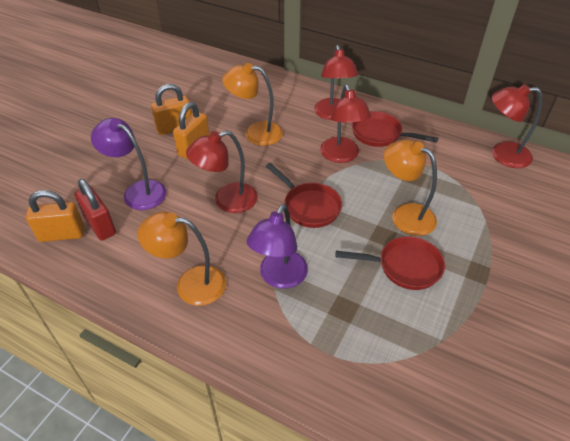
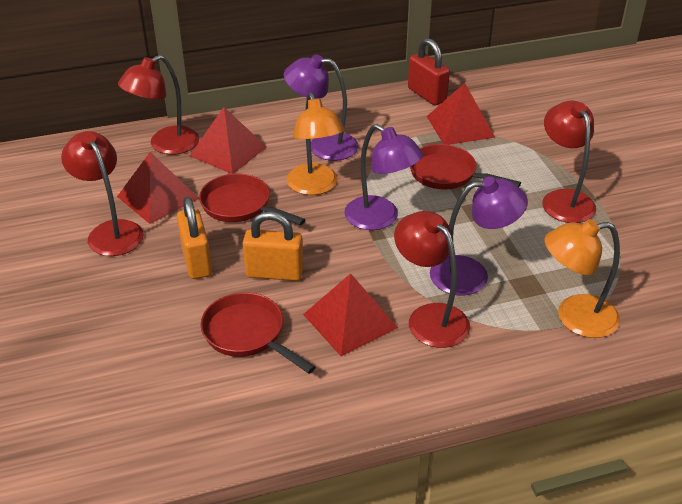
orange lamp: [138,211,226,306] [222,63,283,146] [384,139,437,236] = 3 -> [286,93,344,195] [545,219,620,338] = 2
orange padlock: [26,190,85,242] [151,84,192,135] [173,102,209,159] = 3 -> [177,197,212,279] [243,211,304,281] = 2
purple lamp: [91,118,167,210] [246,204,308,289] = 2 -> [284,54,359,161] [344,124,423,230] [430,176,528,295] = 3
red pyramid: none = 0 -> [117,152,199,224] [190,107,267,174] [303,273,398,356] [427,83,495,145] = 4

